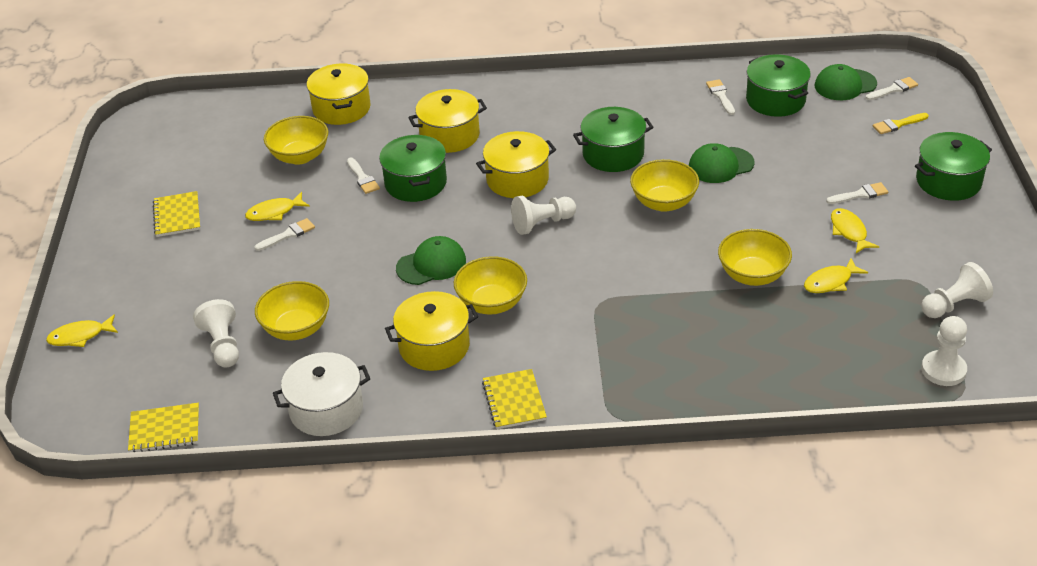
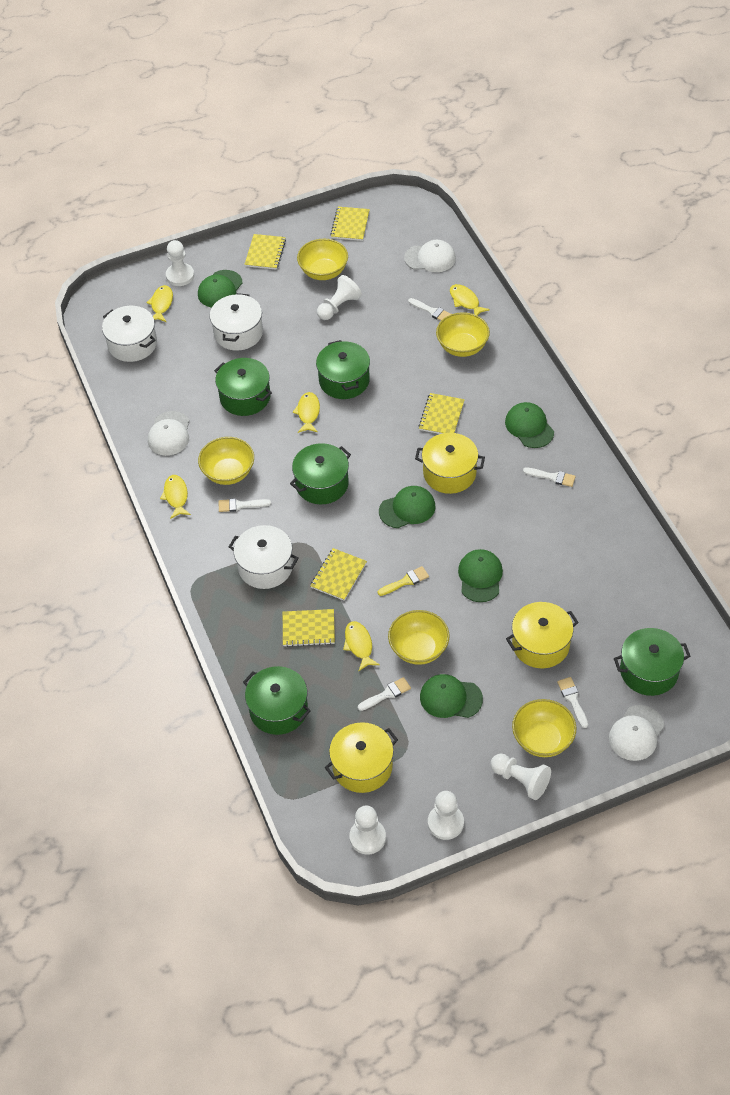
green cap: [396,236,466,285] [689,143,755,183] [815,64,877,100] = 3 -> [198,270,243,308] [379,486,435,528] [420,674,483,718] [458,549,503,602] [505,402,554,448] = 5
green pot: [379,135,447,202] [573,107,654,172] [746,54,811,117] [915,132,992,201] = 4 -> [214,358,272,416] [243,666,311,735] [290,443,351,504] [316,340,370,399] [614,628,691,696] = 5
white cap: none = 0 -> [148,411,189,456] [404,240,456,272] [609,705,664,761] = 3
white pawn: [193,299,239,368] [511,196,576,235] [921,262,993,318] [921,316,967,386] = 4 -> [166,240,194,286] [317,275,362,320] [349,806,386,855] [428,791,464,840] [491,754,551,800] = 5
white pot: [273,352,370,436] = 1 -> [102,306,157,362] [210,293,263,351] [229,525,299,589] = 3
yellow fish: [46,314,118,347] [245,192,310,221] [804,258,868,293] [831,208,879,253] = 4 -> [146,285,173,322] [160,475,191,519] [292,392,320,433] [343,621,380,671] [450,284,490,316] = 5
yellow notebook: [128,403,199,452] [153,191,200,237] [482,369,547,429] = 3 -> [244,234,286,270] [283,609,335,647] [310,548,367,601] [330,207,370,241] [419,393,465,434] = 5
yellow pot: [307,64,371,125] [385,291,478,371] [408,89,487,153] [476,131,556,198] = 4 -> [325,722,398,793] [415,433,485,494] [506,602,579,668] = 3

